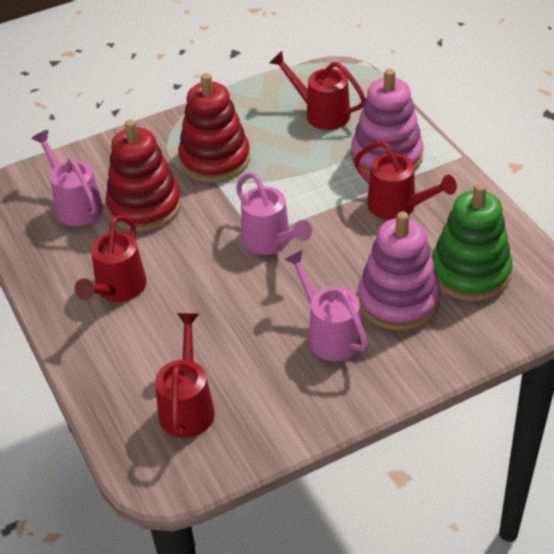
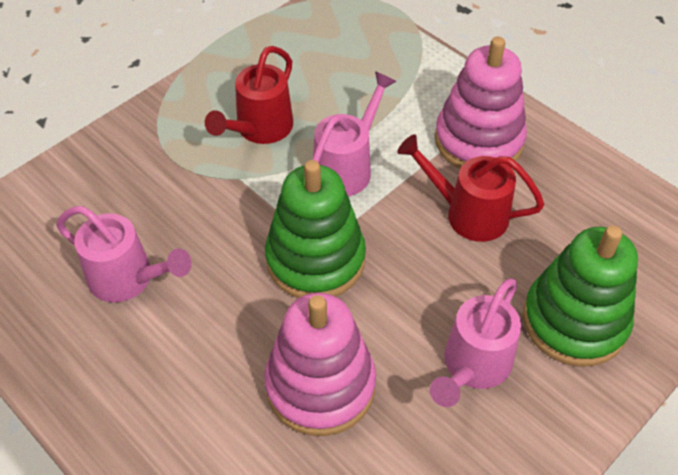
green stacking toy: [432,183,512,301] = 1 -> [265,160,366,298] [523,225,638,367] = 2
red stacking toy: [106,120,181,231] [178,73,250,183] = 2 -> none = 0
red watering can: [74,215,147,302] [155,313,215,438] [270,51,366,130] [354,141,457,220] = 4 -> [205,46,293,144] [397,134,544,242] = 2

